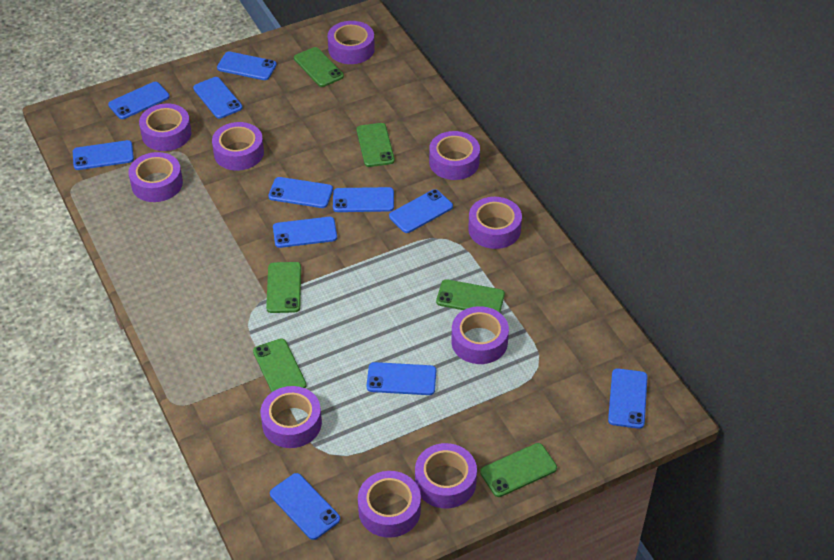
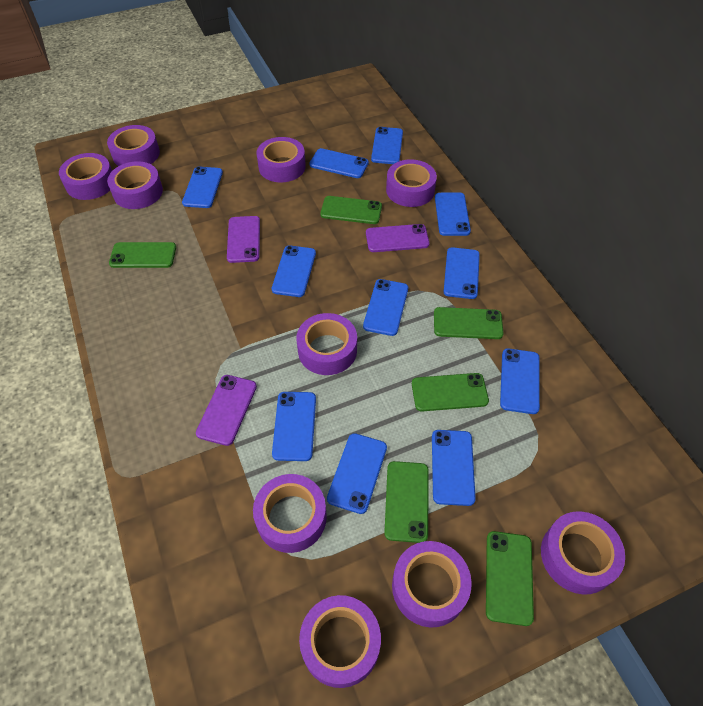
purple phone: none = 0 -> [196,375,257,446] [227,216,260,263] [366,224,430,252] = 3

